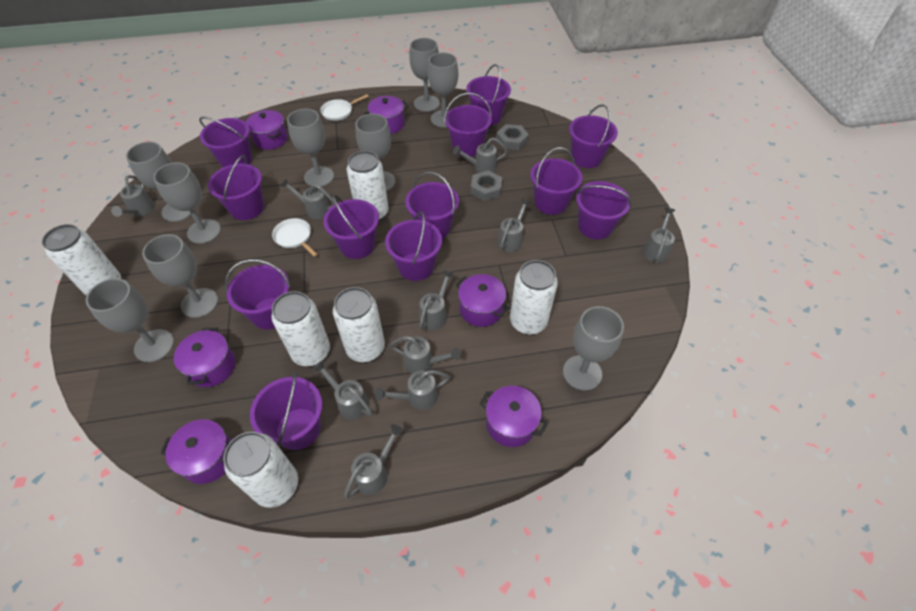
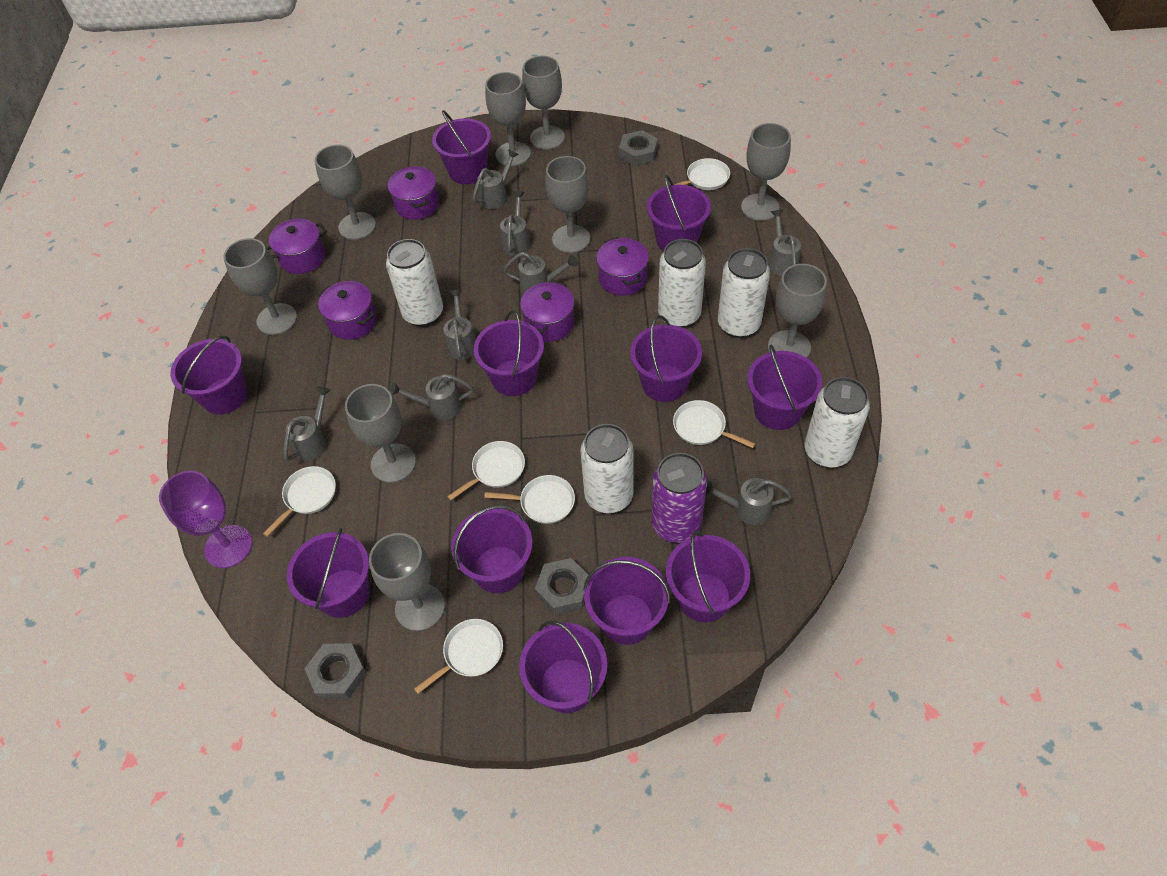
grey nut: [471,170,502,201] [496,124,529,150] = 2 -> [304,643,367,699] [535,558,588,614] [619,130,658,166] = 3
grey watering can: [111,175,155,217] [280,179,335,219] [313,360,372,420] [344,424,403,498] [375,370,450,410] [390,336,461,374] [419,270,454,330] [453,138,507,173] [498,198,531,252] [643,208,675,263] = 10 -> [284,386,331,461] [389,374,474,420] [443,290,476,359] [473,149,519,209] [500,191,530,256] [503,252,578,294] [706,478,792,525] [768,209,801,276] = 8
purple bucket: [199,117,252,167] [208,155,264,220] [225,259,291,329] [250,373,322,450] [323,194,379,259] [385,211,442,281] [405,172,459,238] [444,93,492,157] [466,64,511,125] [530,147,582,215] [569,104,618,168] [576,181,632,239] = 12 -> [170,336,248,415] [287,528,370,618] [432,110,491,184] [451,505,532,593] [474,310,544,396] [519,621,607,713] [583,557,670,645] [630,315,702,402] [647,175,711,251] [666,530,750,622] [747,345,822,430] = 11
purple can: none = 0 -> [651,453,707,543] = 1
purple goblet: none = 0 -> [159,471,252,568] = 1
purple pot: [160,419,232,484] [174,328,236,387] [246,110,288,150] [364,96,408,134] [456,274,509,327] [479,386,548,447] = 6 -> [267,219,327,274] [318,281,377,340] [388,166,439,220] [520,281,574,342] [596,237,649,296] = 5
white can: [42,224,121,296] [223,432,298,508] [271,291,330,366] [333,287,385,362] [347,151,389,221] [510,260,558,335] = 6 -> [386,239,443,326] [580,424,633,513] [658,239,706,328] [718,248,770,338] [805,377,870,468] = 5
white pan: [272,218,318,257] [320,94,369,121] = 2 -> [263,466,336,537] [414,619,503,694] [447,441,525,500] [484,475,575,524] [673,400,755,448] [674,158,730,190] = 6

